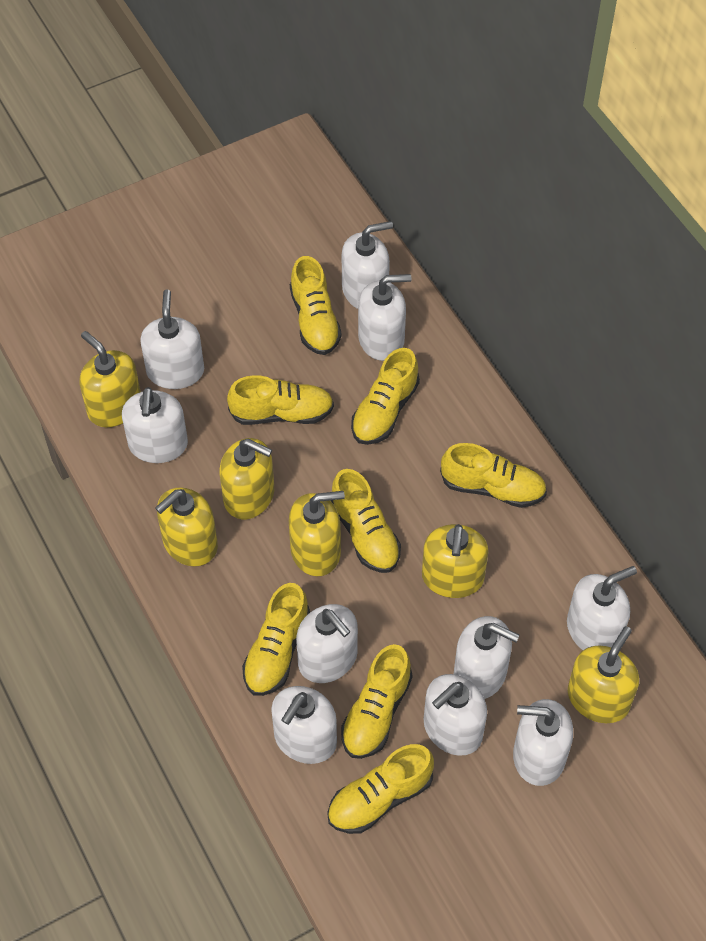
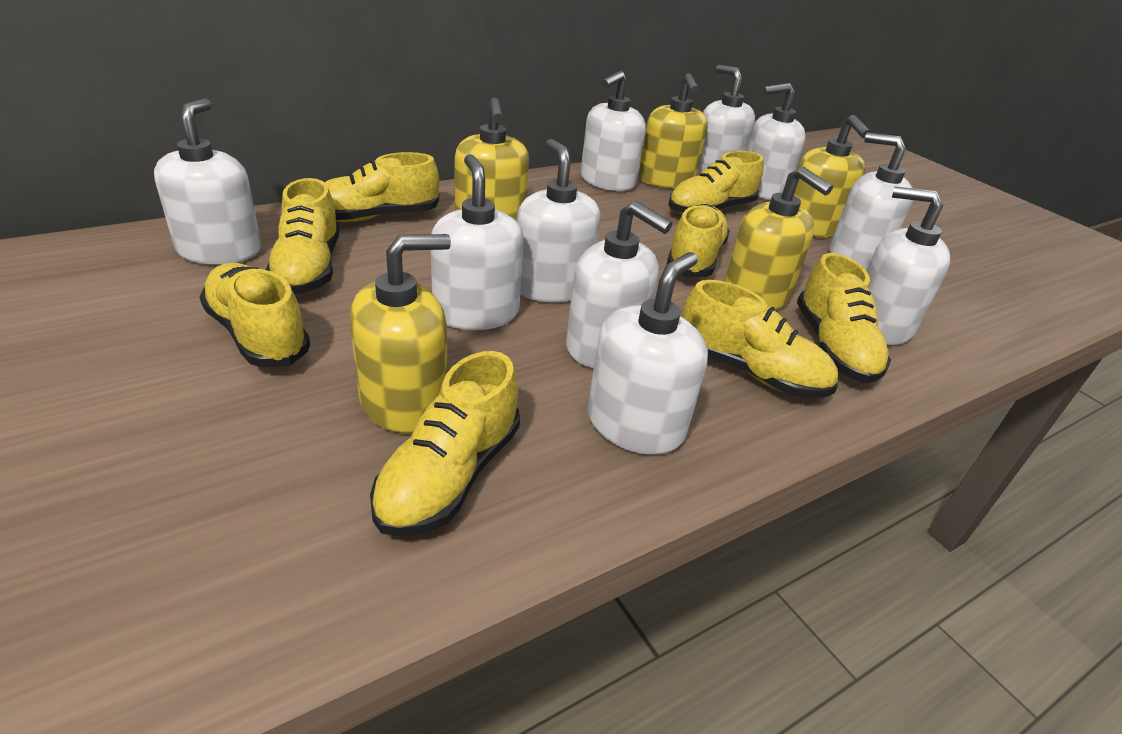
yellow soap dispenser: [80,331,141,427] [155,487,218,566] [220,438,274,519] [289,491,345,576] [422,524,488,598] [568,626,639,723] = 6 -> [350,234,451,433] [455,97,529,220] [639,73,708,189] [724,166,833,310] [794,115,871,237] = 5

